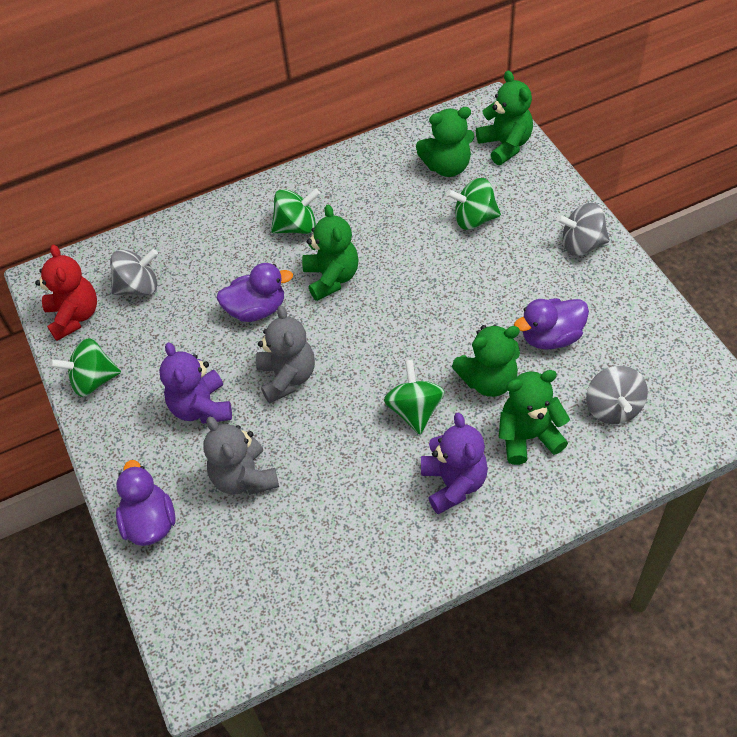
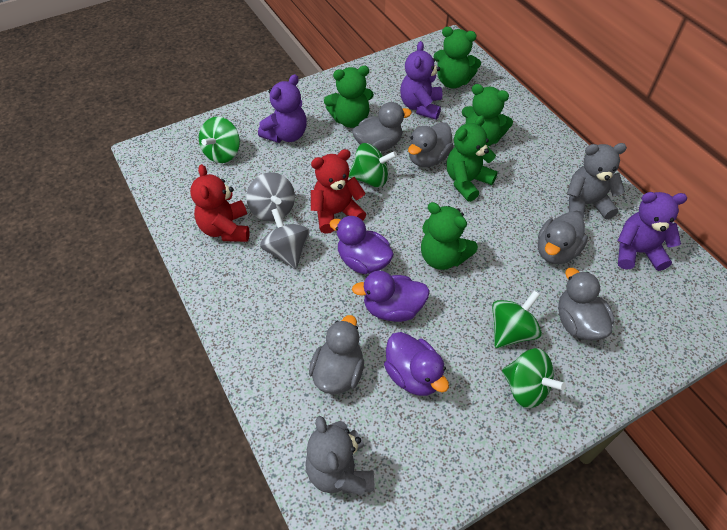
grey duck: none = 0 -> [309,315,364,394] [352,102,412,151] [408,122,454,167] [538,211,588,264] [558,268,614,340] = 5
grey spinning top: [110,249,158,295] [556,203,610,256] [586,366,648,424] = 3 -> [247,172,295,222] [260,208,309,269] = 2
purple teddy bear: [159,342,232,424] [421,412,488,514] = 2 -> [258,74,307,143] [400,41,442,120] [618,192,687,271] = 3
red teddy bear: [35,244,97,341] = 1 -> [190,164,250,242] [311,149,366,234] = 2

